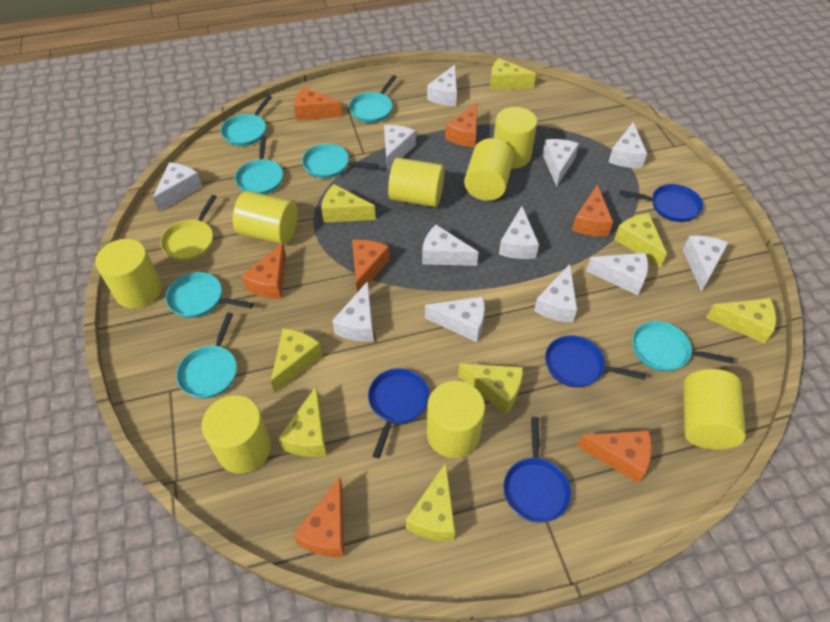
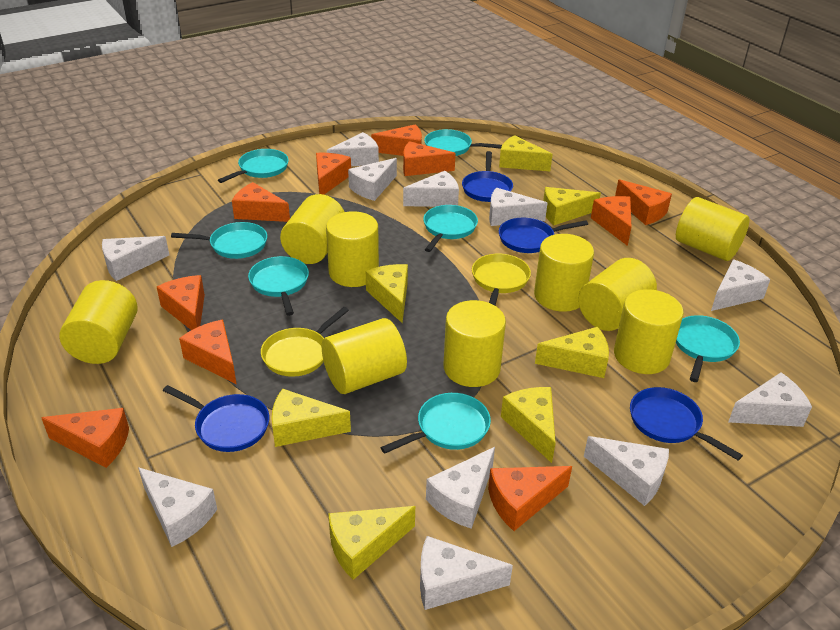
orange cheese: [242,242,286,299] [293,477,344,557] [294,87,342,121] [352,240,390,292] [445,103,477,147] [572,185,613,236] [577,430,652,483] = 7 -> [41,408,129,468] [157,275,205,330] [179,320,237,385] [232,182,290,222] [316,153,351,195] [371,124,422,156] [403,141,456,176] [488,466,572,531] [591,196,632,246] [615,179,672,225] = 10
white cheese: [153,162,202,212] [332,281,374,342] [384,125,416,171] [422,225,479,266] [425,297,485,342] [427,65,457,106] [499,206,539,259] [534,264,577,323] [542,139,579,187] [586,253,648,295] [609,122,647,168] [683,236,728,292] = 12 -> [102,236,169,281] [138,467,217,547] [327,132,379,166] [348,158,397,201] [403,171,459,207] [420,536,513,610] [426,447,495,529] [489,188,547,226] [584,436,669,506] [711,259,770,311] [728,373,812,427] = 11
yellow cheese: [271,328,322,393] [278,387,327,457] [321,184,376,223] [406,463,455,541] [458,364,523,414] [490,58,536,90] [614,213,667,267] [706,298,776,343] = 8 -> [271,389,351,447] [328,506,415,580] [366,264,408,323] [499,135,553,171] [501,387,556,463] [535,327,609,378] [543,187,601,225] = 7
yellow cylinder: [96,239,162,309] [202,395,271,473] [233,191,298,244] [388,158,444,207] [427,381,485,458] [464,138,514,201] [494,107,537,169] [683,369,746,449] = 8 -> [59,280,138,364] [280,194,344,264] [322,318,407,394] [326,211,379,287] [443,300,506,387] [534,234,594,312] [578,258,657,331] [614,289,684,374] [676,197,749,261] = 9
yellow pan: [160,195,217,261] = 1 -> [261,307,349,377] [472,254,531,306] = 2

